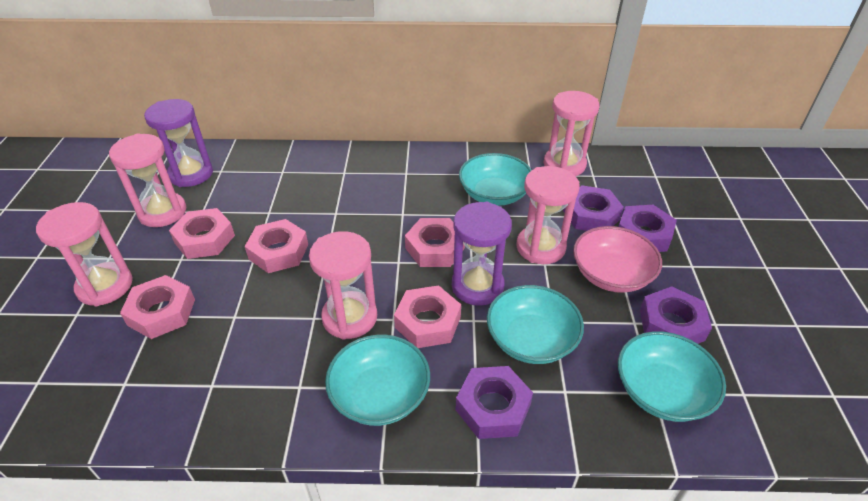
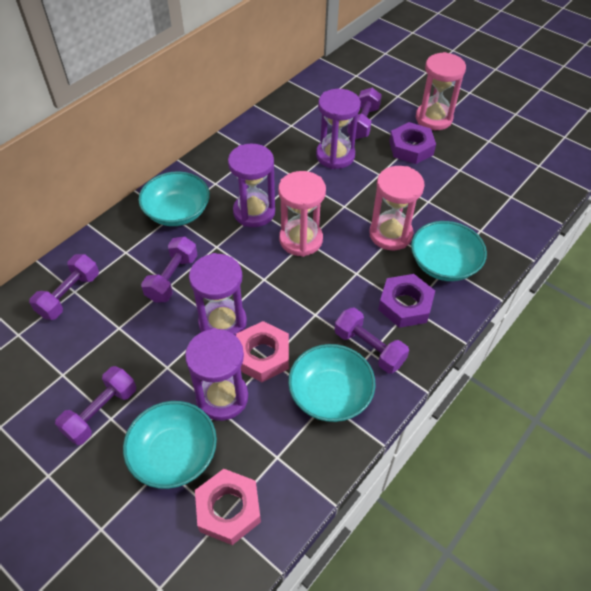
pink bowl: [573,226,662,293] = 1 -> none = 0
pink hourglass: [36,202,133,306] [109,134,186,227] [309,231,377,340] [516,166,580,264] [544,91,599,176] = 5 -> [278,171,326,257] [370,166,425,250] [416,52,466,130] = 3
pink nut: [120,275,195,339] [169,208,235,259] [245,219,308,273] [394,285,461,348] [405,218,465,267] = 5 -> [195,469,261,545] [236,321,289,382] = 2
purple dumbbell: none = 0 -> [29,254,99,320] [55,366,136,445] [141,237,198,303] [334,308,409,374] [347,88,382,139] = 5
purple hourglass: [144,99,213,187] [452,202,512,306] = 2 -> [185,328,248,421] [189,253,247,336] [228,144,275,227] [316,89,361,169] = 4
purple nut: [455,366,533,439] [563,185,624,231] [619,205,677,252] [640,286,712,344] = 4 -> [378,274,435,328] [389,122,436,164] = 2

